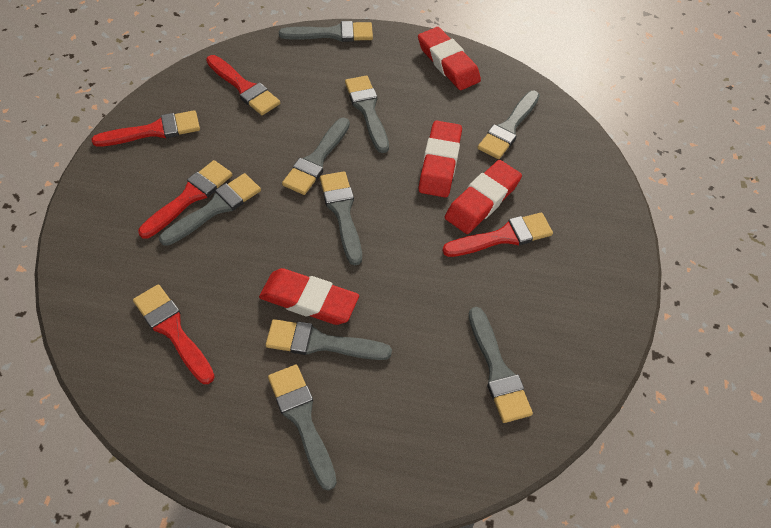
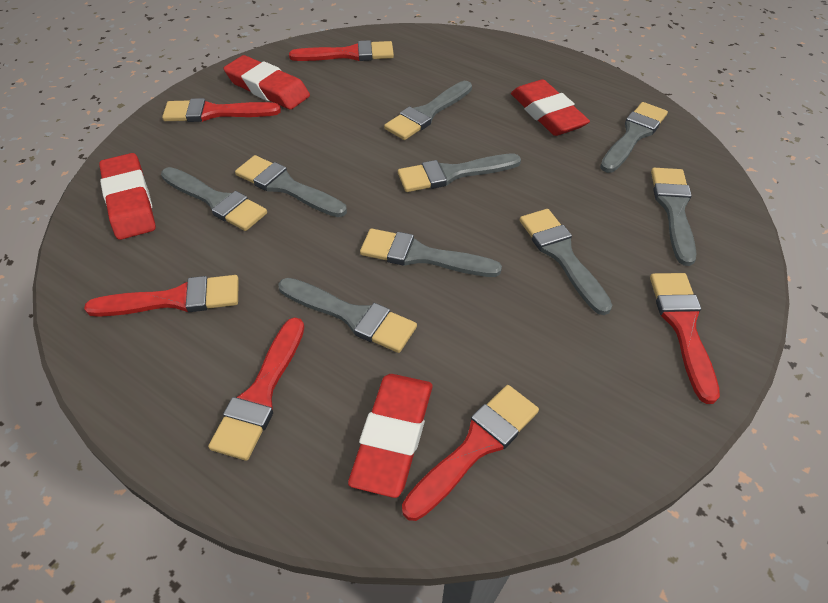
red brush: [91,110,200,147] [133,284,215,384] [138,160,232,239] [206,55,280,115] [442,213,553,257] = 5 -> [84,275,239,317] [162,98,281,122] [208,317,304,461] [289,40,394,61] [402,385,539,521] [650,273,720,404] = 6

